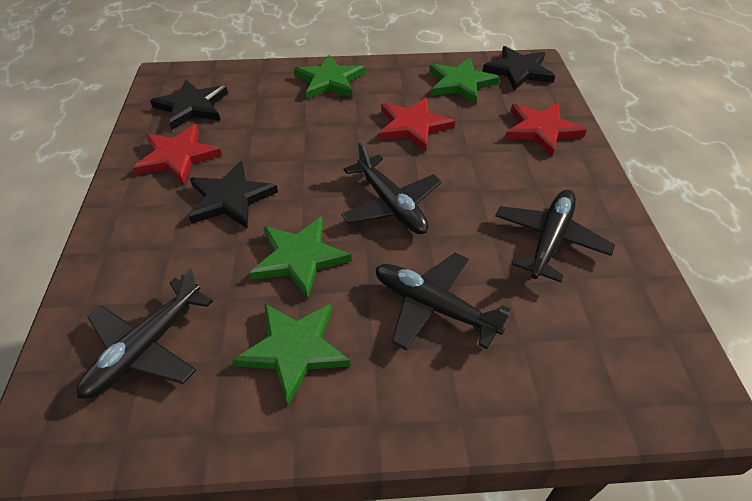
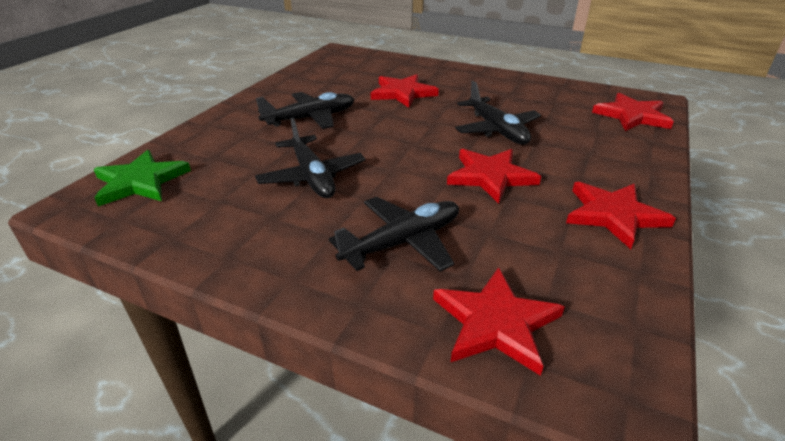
black star: [150,79,228,130] [189,161,278,229] [482,46,555,91] = 3 -> none = 0
green star: [232,303,351,405] [250,217,352,299] [294,55,365,99] [429,58,500,104] = 4 -> [94,150,191,206] = 1
red star: [133,124,222,184] [378,97,455,152] [505,103,587,156] = 3 -> [371,74,439,108] [433,267,565,376] [447,149,541,204] [566,182,676,249] [592,93,674,131] = 5

